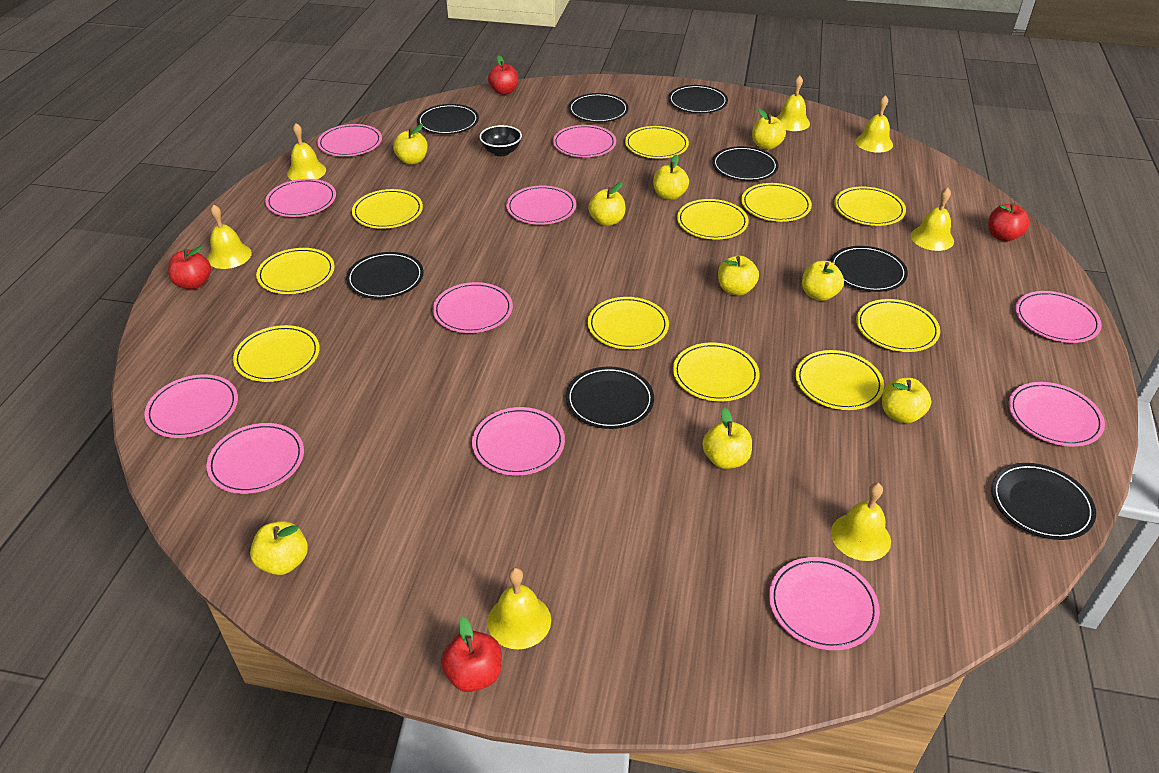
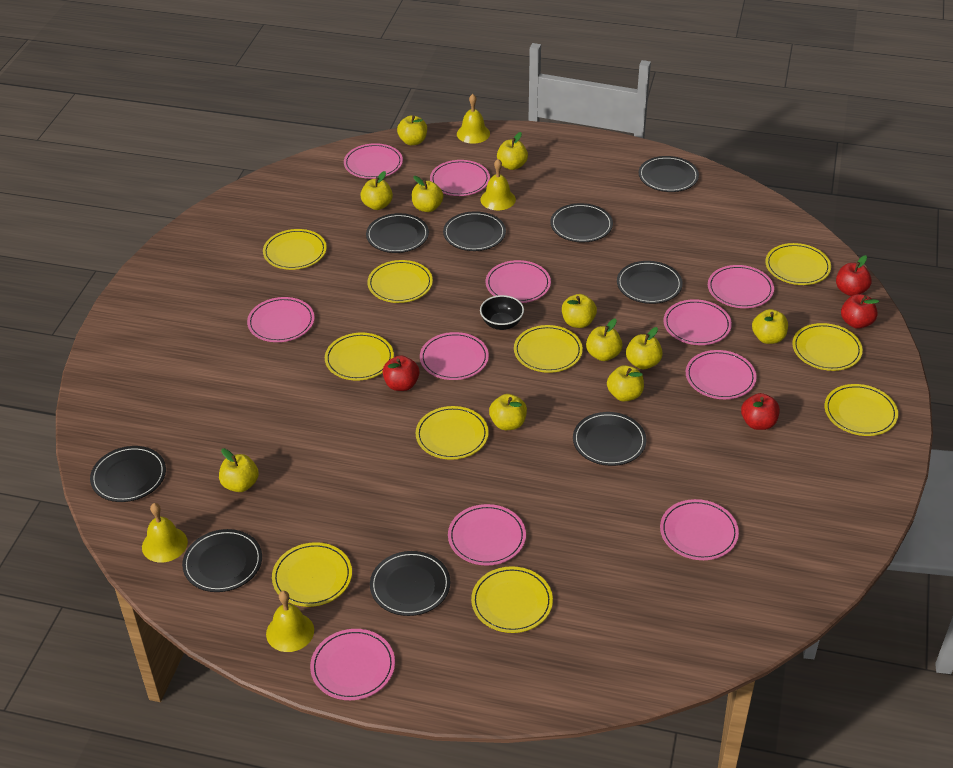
black plate: [346,252,424,299] [417,104,479,134] [566,367,654,429] [568,93,629,122] [668,85,728,113] [712,146,779,181] [830,246,908,292] [991,463,1096,540] = 8 -> [90,446,166,502] [182,529,262,592] [366,213,429,253] [370,551,450,616] [443,211,506,251] [550,203,613,242] [573,412,647,466] [617,261,683,304] [639,156,699,192] = 9
yellow apple: [250,521,308,575] [393,124,428,165] [588,182,625,226] [653,155,689,200] [702,407,752,469] [718,256,759,296] [752,109,786,150] [802,261,844,301] [882,378,931,423] = 9 -> [219,448,259,492] [361,171,393,210] [397,115,427,145] [412,176,443,212] [489,394,527,430] [497,132,528,170] [562,294,597,328] [586,318,622,361] [607,365,644,402] [626,327,663,369] [752,309,788,344] = 11
yellow bell: [207,204,252,269] [287,123,326,180] [488,568,551,649] [776,75,810,131] [831,483,891,561] [855,95,893,153] [911,188,954,251] = 7 -> [142,503,188,562] [266,591,314,652] [457,94,490,144] [480,159,516,210] = 4
yellow plate: [233,325,320,382] [256,248,335,294] [352,189,423,229] [588,297,669,349] [625,126,689,159] [673,343,760,401] [677,199,749,240] [741,183,812,222] [795,350,884,410] [834,187,906,226] [856,299,940,352] = 11 -> [263,229,327,270] [272,542,352,607] [325,333,394,380] [367,260,433,303] [416,406,489,460] [471,566,553,633] [514,325,583,373] [765,243,831,285] [792,323,863,371] [825,384,898,436] = 10

